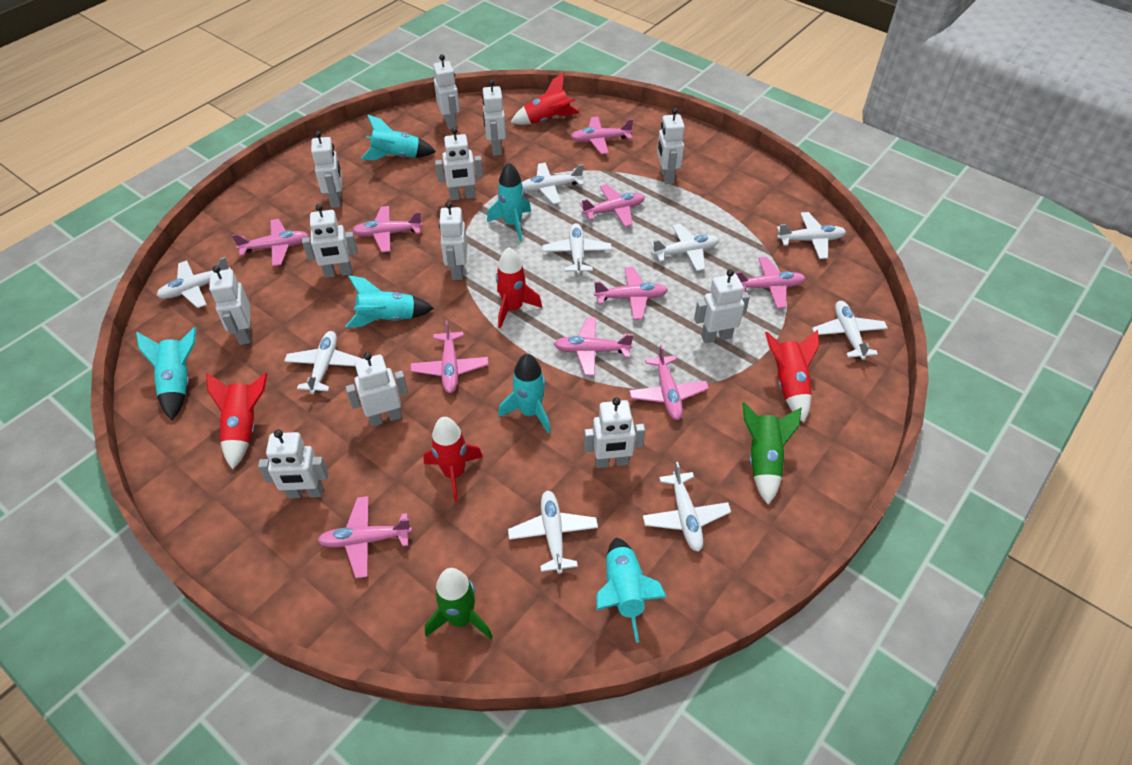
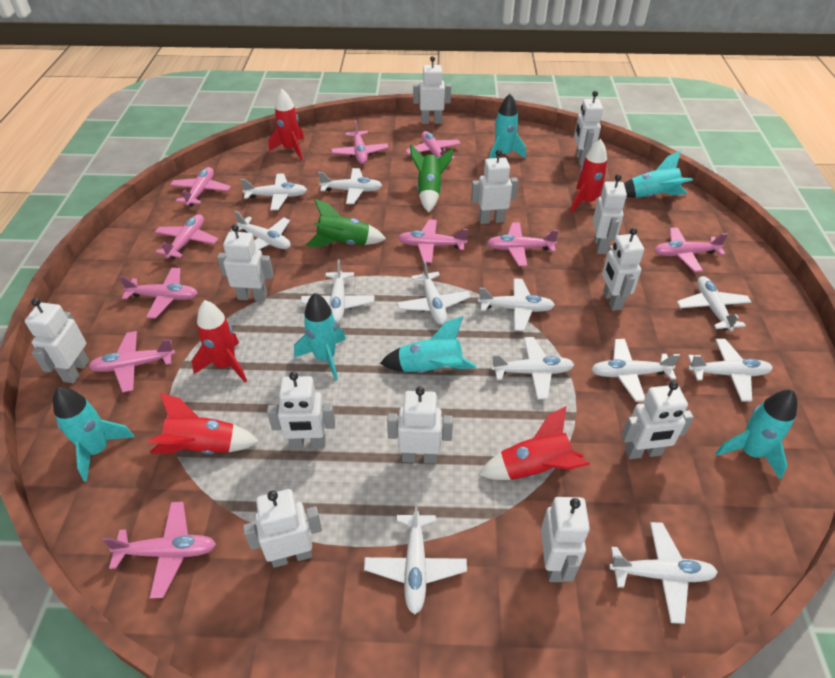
white plane: [157,257,230,308] [284,331,362,394] [508,491,598,574] [522,163,584,204] [543,223,612,275] [643,462,731,552] [651,224,719,271] [777,212,846,259] [812,301,888,360] = 9 -> [231,211,291,250] [240,174,307,210] [300,259,375,324] [318,168,383,204] [364,501,467,614] [397,261,470,325] [478,278,555,331] [491,337,574,400] [591,339,680,402] [609,522,718,624] [677,276,751,331] [688,339,773,401] = 12

